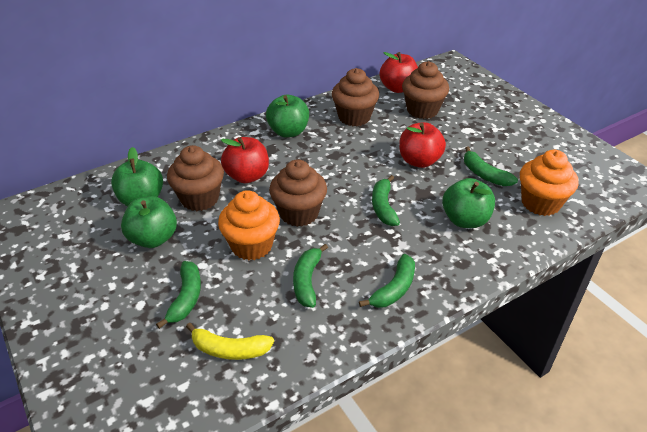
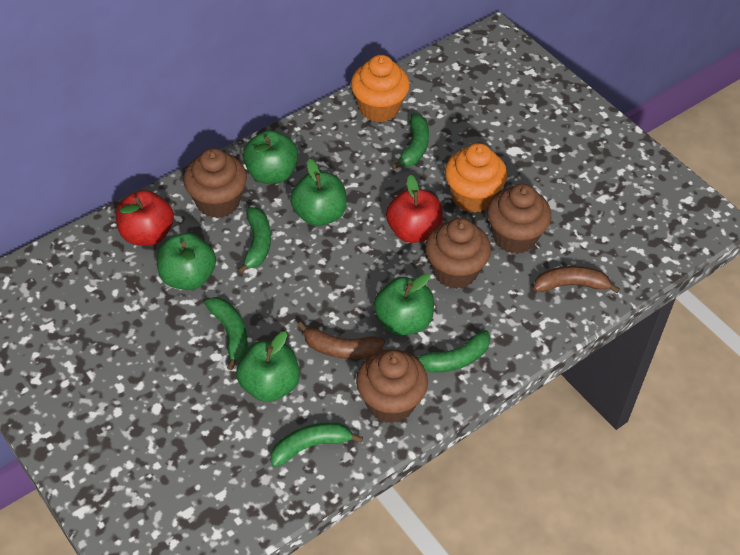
brown banana: none = 0 -> [297,322,385,359] [534,266,620,293] = 2
green apple: [111,147,163,206] [121,196,177,248] [266,95,309,137] [442,178,495,228] = 4 -> [157,233,216,290] [236,331,300,402] [243,130,298,184] [290,159,347,226] [374,274,434,335] = 5
red apple: [221,137,269,183] [380,52,418,93] [399,122,446,168] = 3 -> [116,190,174,246] [386,175,443,243] = 2
yellow banana: [186,323,274,360] = 1 -> none = 0

